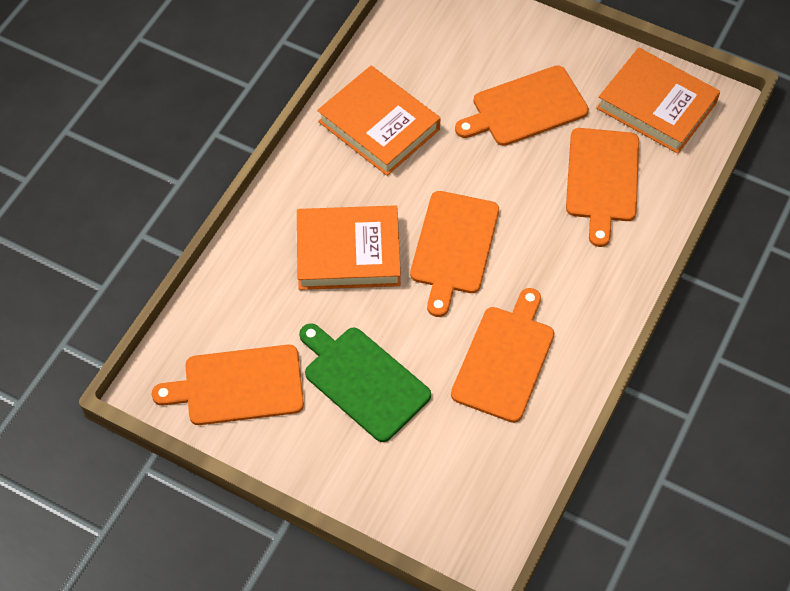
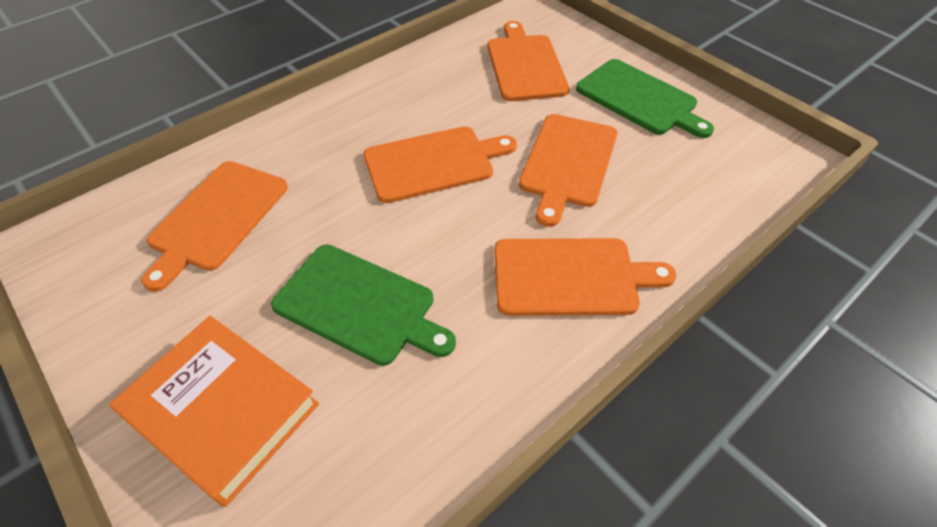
green cutting board: [299,323,431,442] = 1 -> [271,244,456,366] [576,59,714,138] = 2
orange book: [297,205,401,290] [317,66,441,176] [596,48,720,154] = 3 -> [110,316,319,507] = 1

